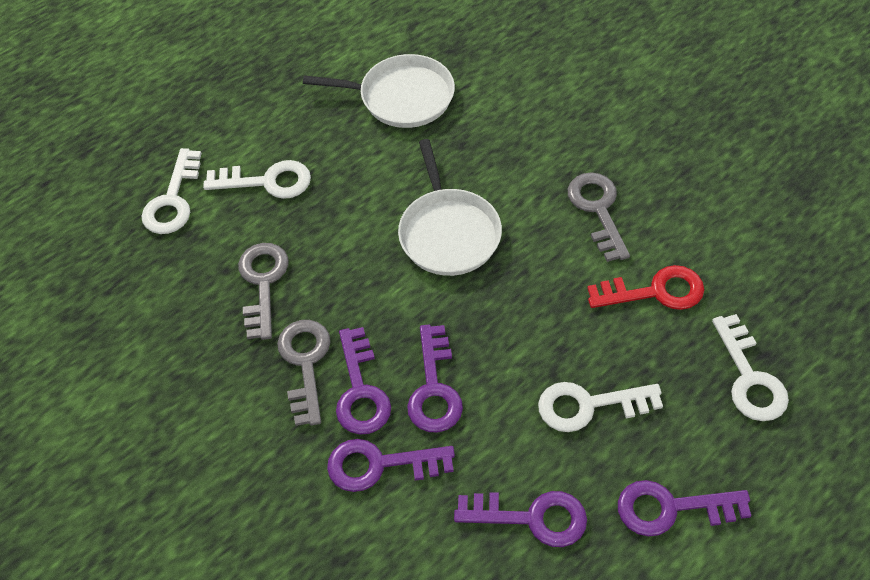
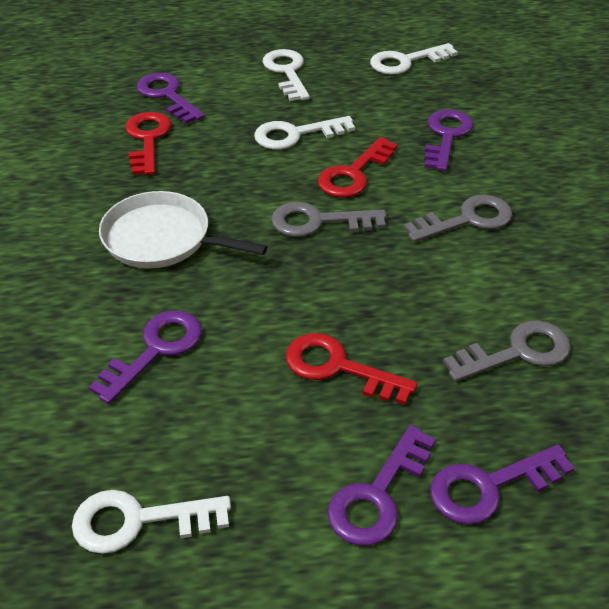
red key: [587,265,704,310] = 1 -> [126,112,171,175] [286,333,417,405] [318,137,397,198] = 3
white pan: [303,54,455,128] [398,139,502,276] = 2 -> [99,191,268,268] = 1

